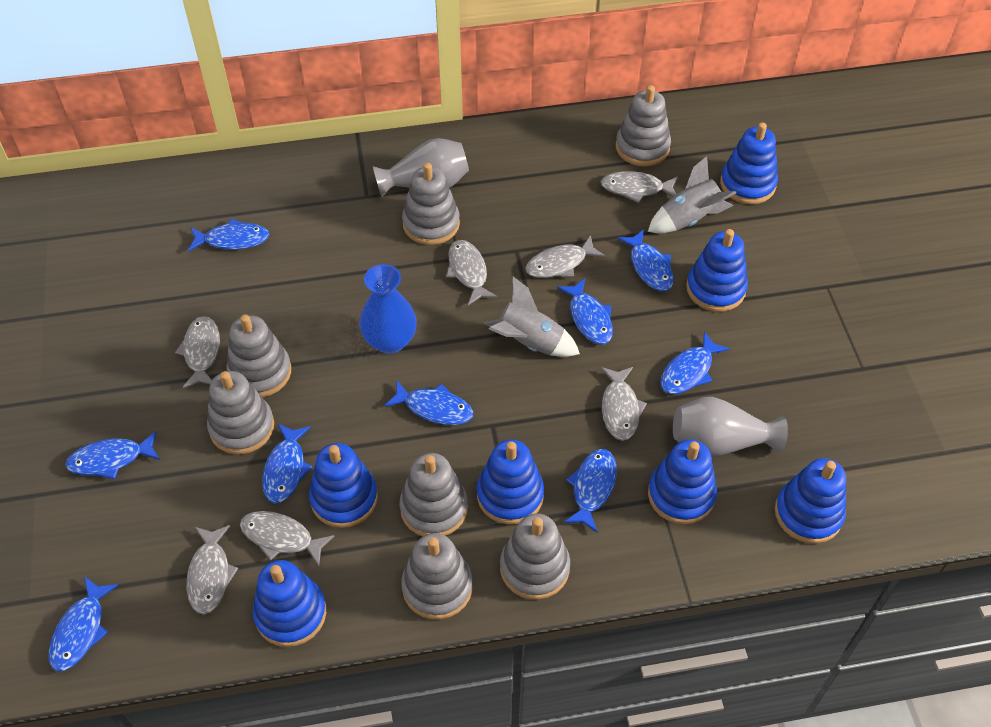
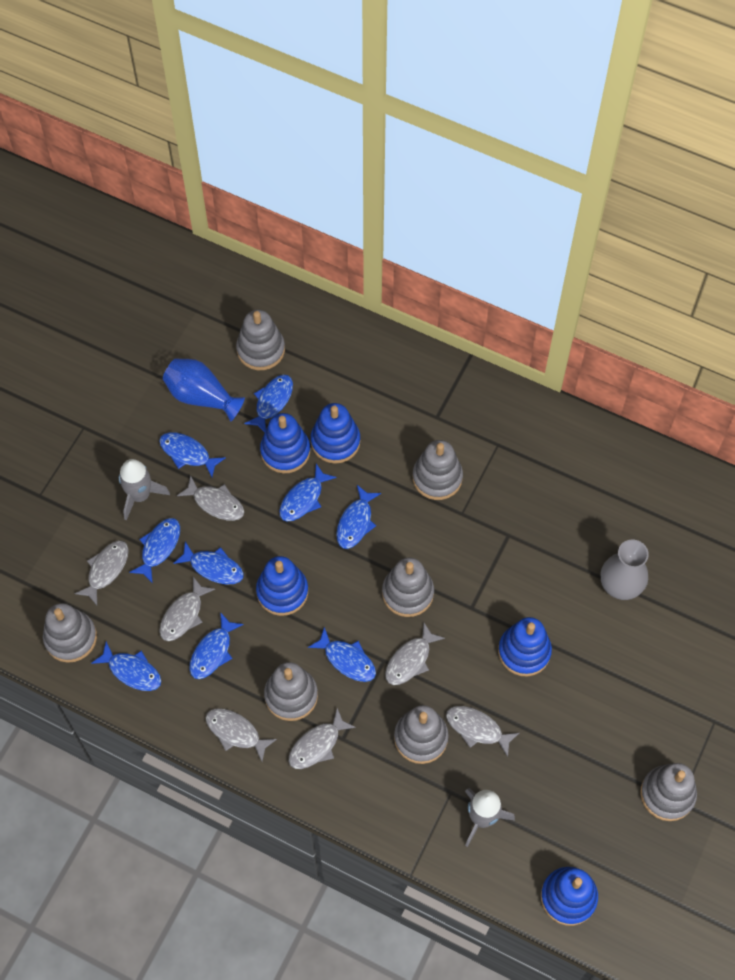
blue stacking toy: [253,560,326,647] [309,443,378,528] [477,439,544,524] [648,439,717,525] [686,229,748,312] [720,122,778,204] [775,458,846,544] = 7 -> [256,556,308,616] [260,413,310,473] [311,403,360,464] [498,617,552,676] [541,867,598,926] = 5
grey vase: [373,138,469,197] [673,397,788,457] = 2 -> [601,540,649,600] = 1

